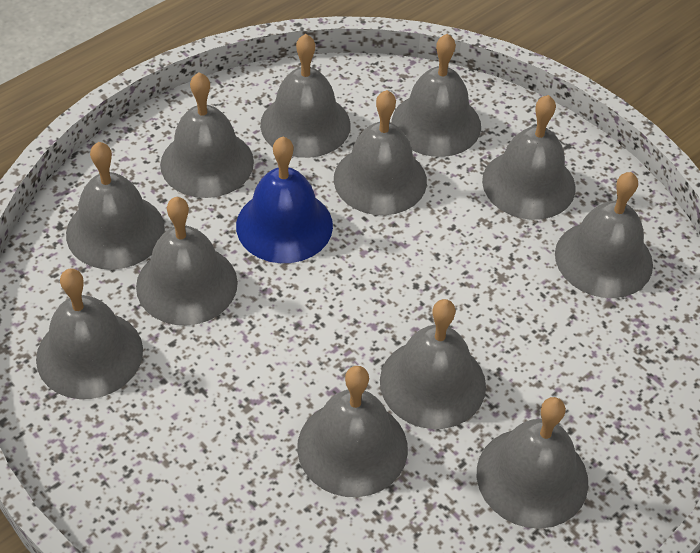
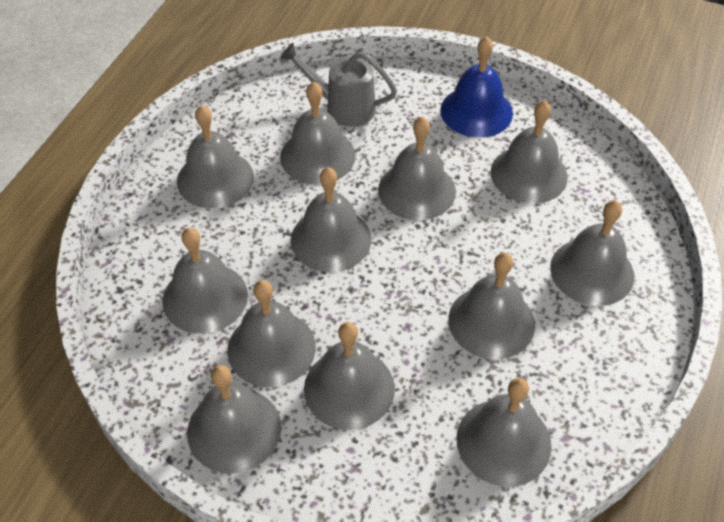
grey watering can: none = 0 -> [280,43,397,127] = 1

